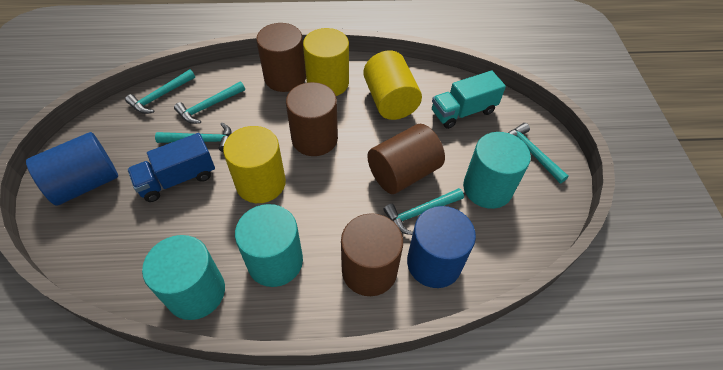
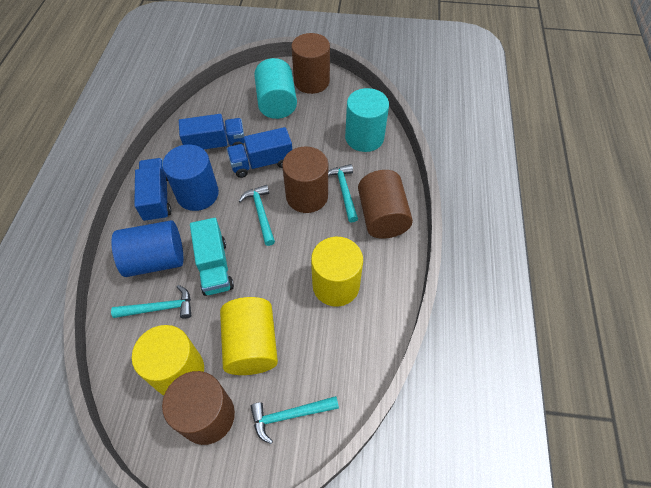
blue truck: [127,133,215,202] = 1 -> [134,158,172,222] [179,114,245,150] [227,127,292,178] = 3
turquoise cylinder: [142,235,225,320] [235,204,303,287] [463,132,531,209] = 3 -> [254,58,297,119] [345,88,389,152] = 2
turquoise hammer: [125,69,195,114] [155,123,232,152] [174,82,245,124] [383,188,464,235] [508,123,569,183] = 5 -> [111,285,192,319] [239,185,275,246] [250,396,339,444] [328,164,358,223] = 4

